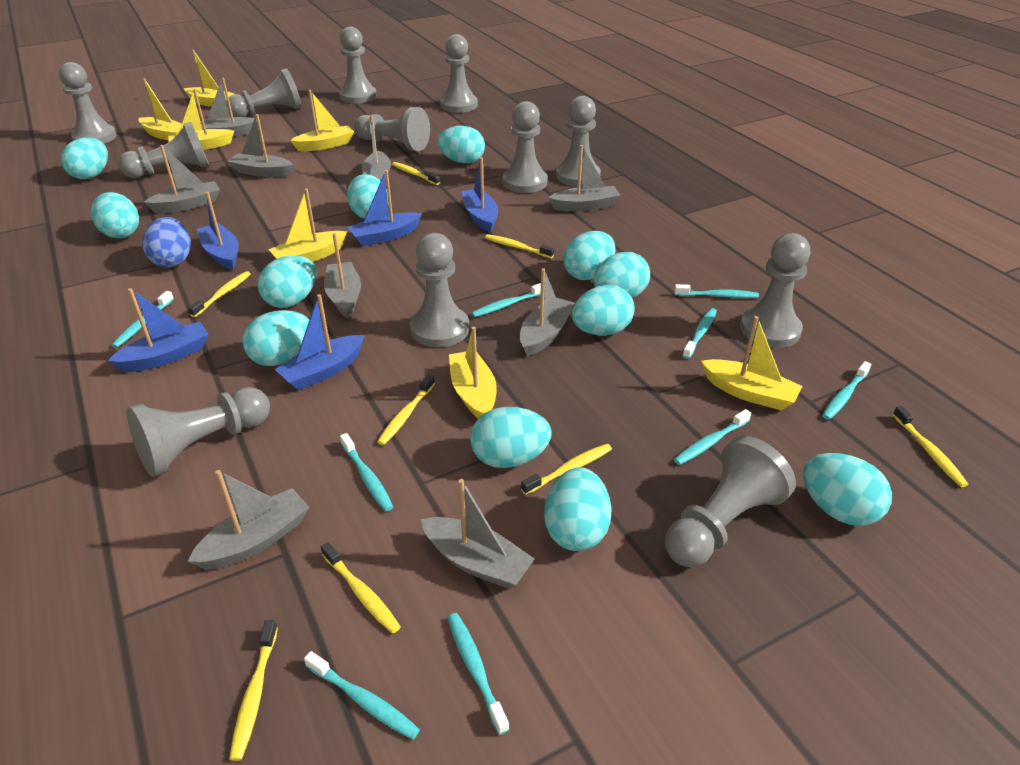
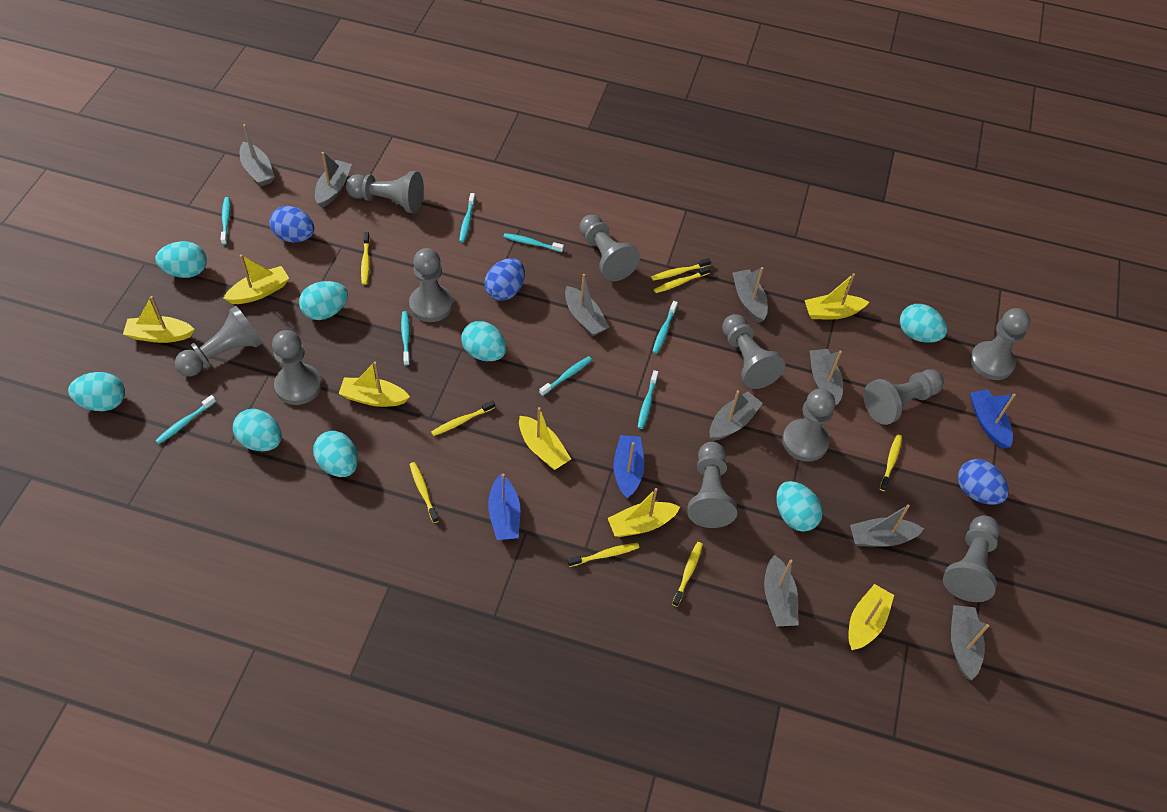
blue boat: [108,288,209,372] [197,192,238,270] [275,294,365,390] [347,170,422,246] [461,157,498,232] = 5 -> [488,474,520,540] [613,435,644,499] [970,389,1016,449] = 3
blue egg: [142,217,191,267] = 1 -> [270,206,314,242] [484,258,525,301] [958,459,1009,505] = 3
grey pawn: [59,62,117,144] [118,122,209,178] [126,387,270,477] [226,69,302,117] [339,27,377,104] [354,107,430,151] [410,233,469,347] [440,34,478,113] [503,101,548,193] [556,96,601,186] [665,436,796,567] [740,233,810,348] = 12 -> [175,306,263,377] [272,330,322,405] [346,171,424,213] [409,248,453,322] [580,215,640,281] [688,442,737,528] [722,314,785,389] [782,389,835,462] [863,369,944,425] [943,515,1000,602] [970,308,1030,380] = 11
turquoise egg: [61,137,108,179] [91,192,139,238] [243,310,309,366] [258,255,316,308] [347,174,388,219] [437,126,485,164] [470,407,552,468] [544,467,612,551] [563,231,616,280] [572,285,635,336] [594,252,650,298] [803,453,892,526] = 12 -> [68,372,125,411] [155,241,207,278] [233,409,282,451] [299,281,348,320] [313,431,358,477] [461,321,507,361] [776,481,823,532] [900,304,947,343] = 8
turquoise toothbrush: [111,291,174,348] [304,651,420,740] [340,433,393,512] [447,613,510,735] [471,283,541,317] [674,284,759,298] [674,409,751,465] [682,308,717,359] [822,361,871,420] = 9 -> [155,395,216,444] [221,197,230,245] [401,311,410,366] [459,193,475,242] [503,233,564,252] [539,356,592,396] [638,370,658,429] [652,301,678,354] = 8

